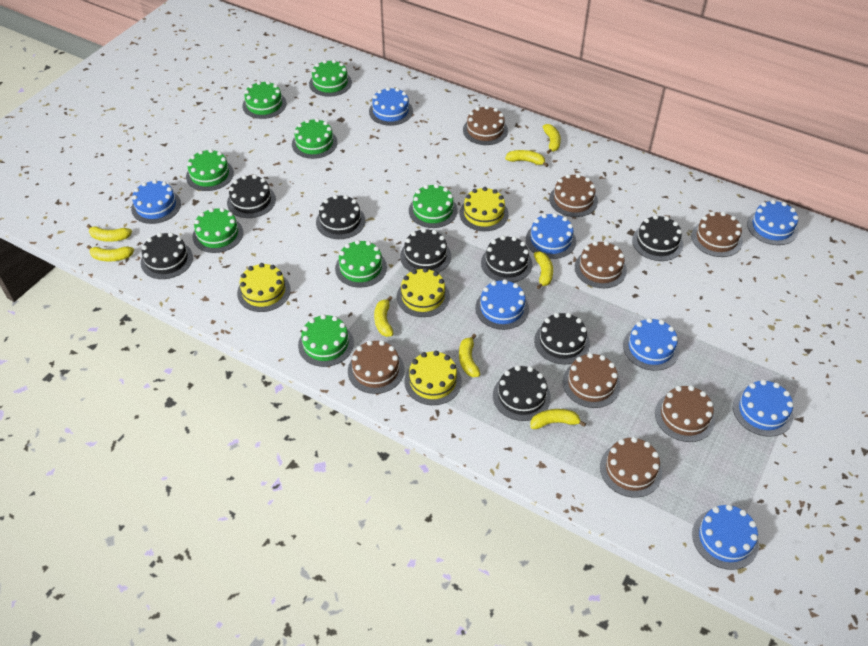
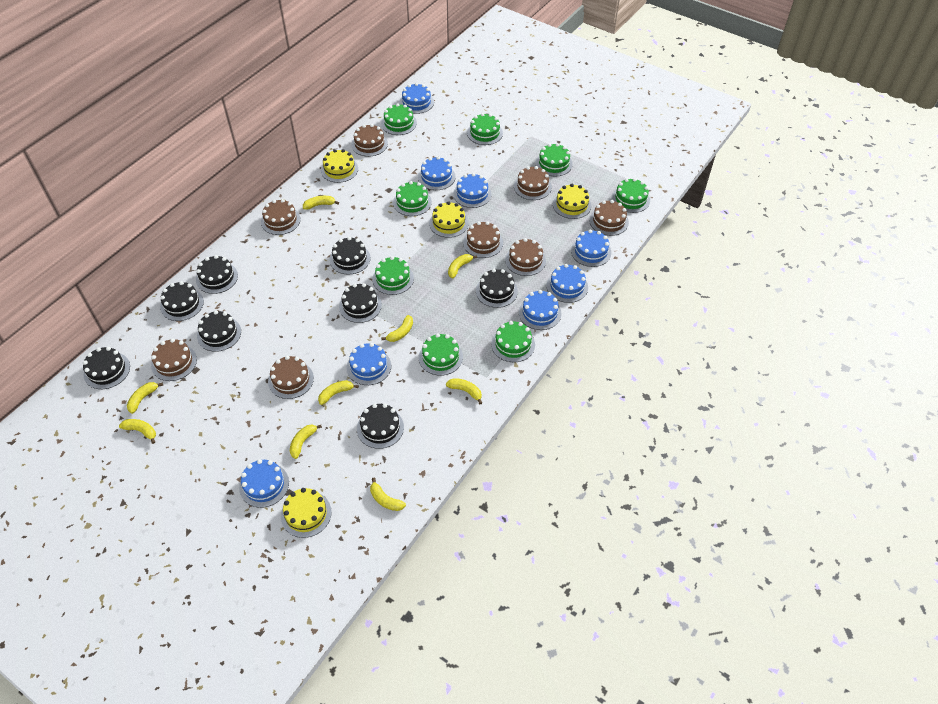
yellow banana: [87,224,132,242] [87,245,134,262] [374,296,394,337] [459,334,480,377] [505,150,548,167] [530,409,586,429] [534,252,553,289] [543,124,561,154] = 8 -> [119,419,156,444] [127,382,163,414] [290,425,322,459] [303,196,339,210] [318,380,359,405] [370,478,406,511] [381,315,413,342] [446,378,482,404] [448,254,477,278] = 9

